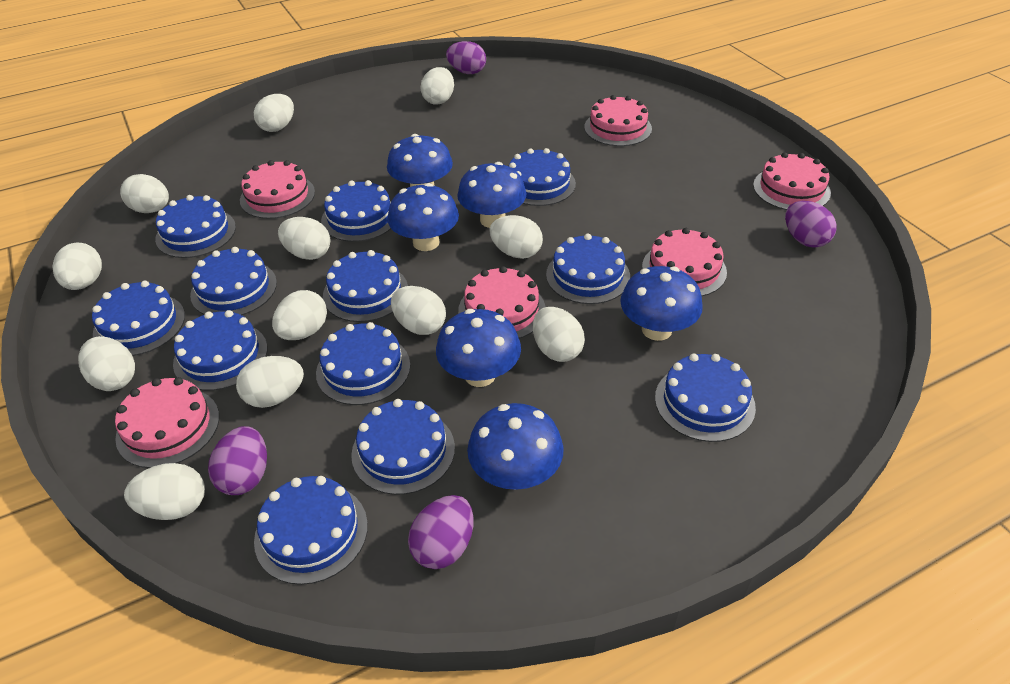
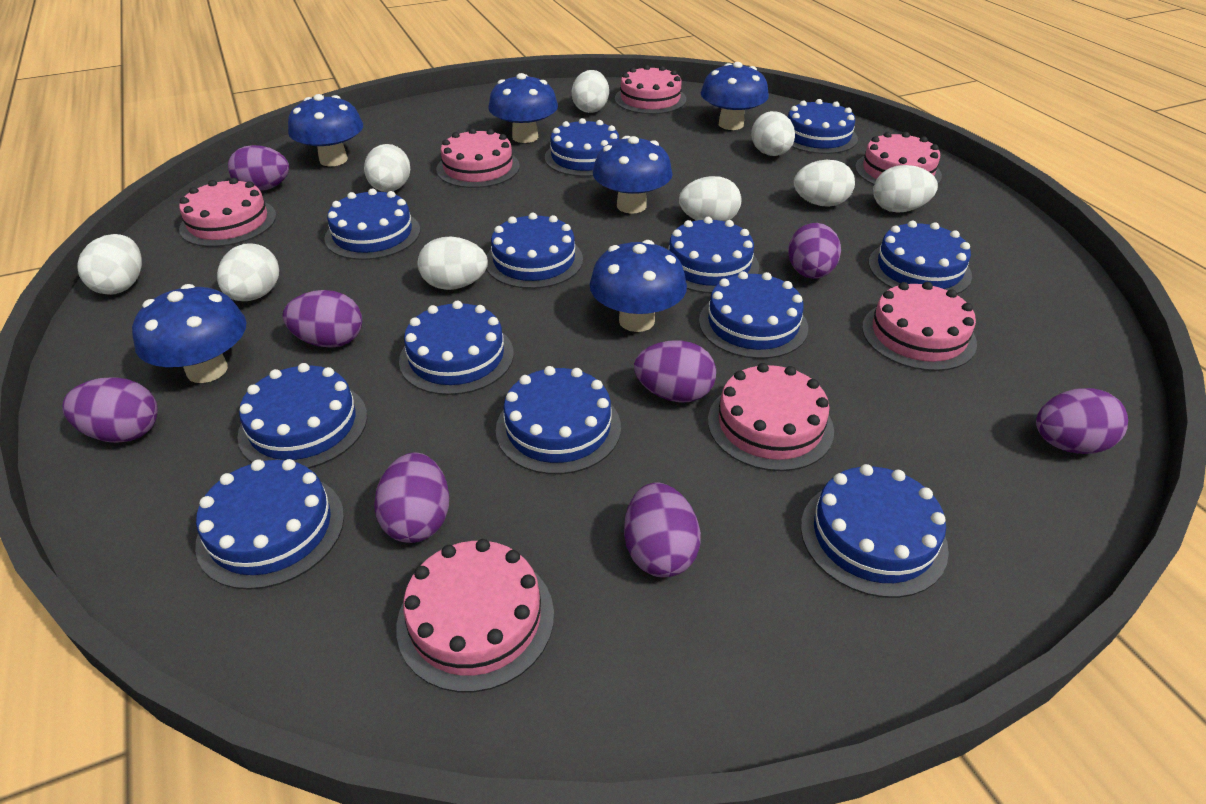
pink cake: [115,377,219,468] [240,160,315,219] [458,266,545,339] [584,95,652,146] [642,228,727,296] [753,152,831,210] = 6 -> [179,178,276,247] [396,539,554,692] [436,128,520,188] [615,65,686,114] [708,363,834,471] [855,132,942,185] [862,282,977,371] = 7
purple egg: [208,426,267,495] [408,495,474,569] [446,41,486,74] [785,201,837,248] = 4 -> [62,377,158,443] [228,145,289,191] [283,290,362,348] [374,453,449,543] [624,483,701,577] [634,340,716,403] [788,223,841,279] [1036,388,1128,454] = 8
white egg: [52,243,102,290] [78,336,135,391] [120,174,169,213] [124,463,205,520] [236,356,304,408] [254,94,294,132] [272,290,327,340] [278,217,330,260] [391,286,446,335] [420,67,454,105] [489,215,543,259] [533,307,585,362] = 12 -> [77,234,142,295] [217,243,279,301] [364,144,410,192] [418,236,488,290] [572,70,609,113] [679,176,741,222] [751,111,795,156] [794,160,855,207] [873,165,938,213] = 9

